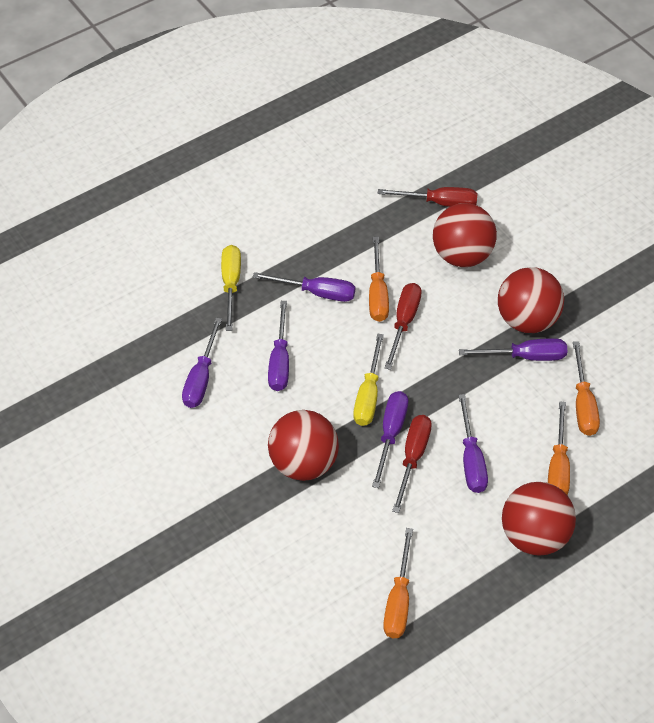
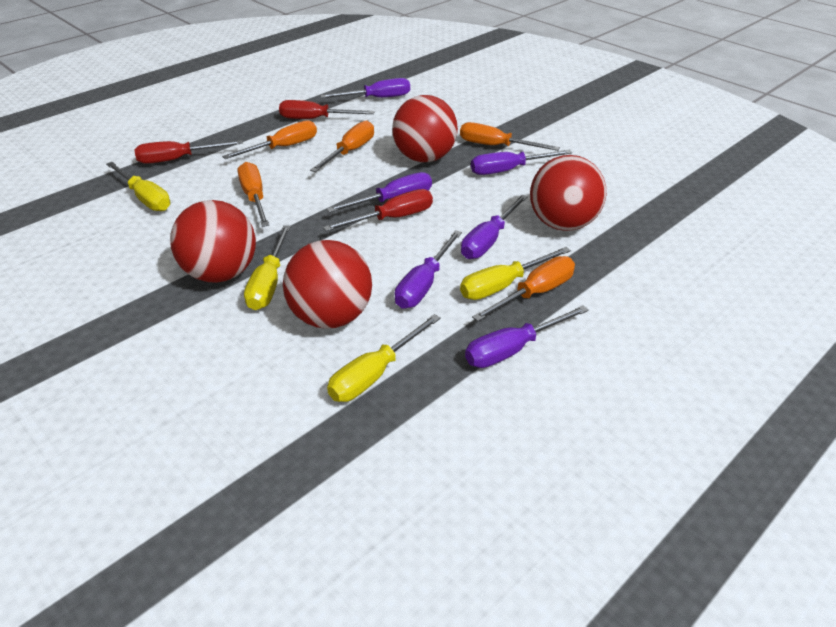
orange screwdriver: [369,237,389,322] [383,528,413,638] [548,401,570,495] [573,341,600,436] = 4 -> [222,120,317,159] [238,162,269,227] [310,121,374,172] [460,122,560,151] [472,256,575,322] = 5
yellow screwdriver: [221,245,241,331] [353,333,384,426] = 2 -> [106,162,171,211] [244,225,291,310] [327,314,441,402] [460,247,571,300] = 4

